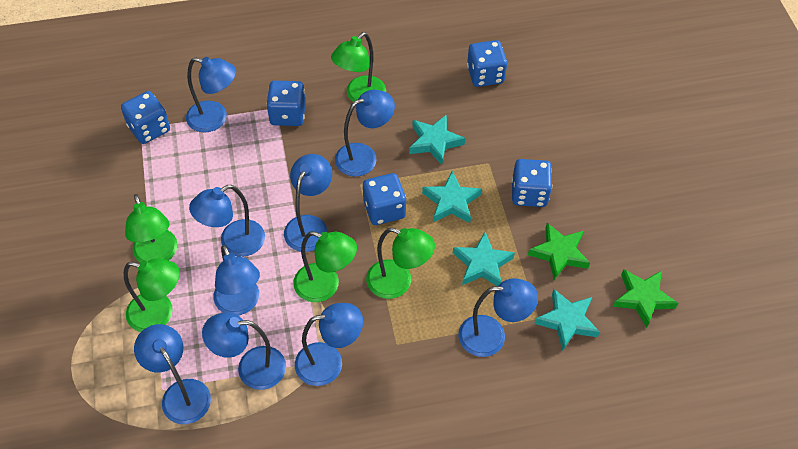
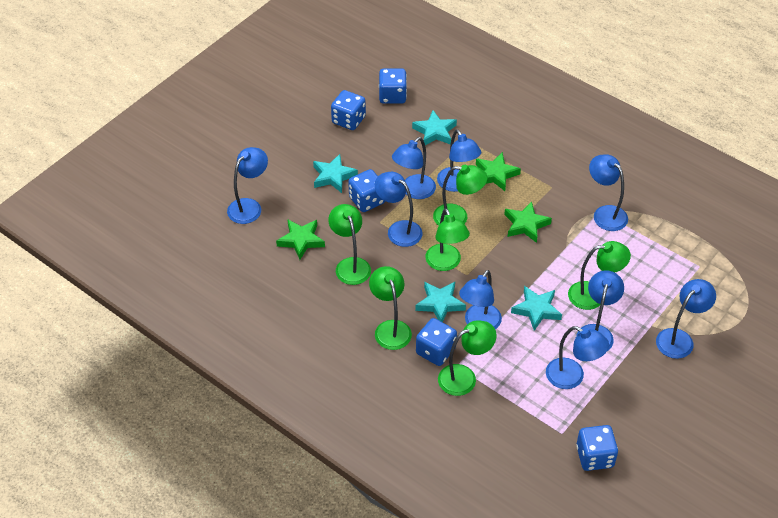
green lamp: [124,258,180,332] [125,194,178,262] [293,231,357,302] [331,32,386,102] [366,228,435,299] = 5 -> [328,204,371,285] [369,266,412,350] [426,208,470,271] [433,165,488,226] [438,320,497,396] [568,241,631,310] = 6
green star: [528,223,590,280] [613,269,678,328] = 2 -> [276,219,325,260] [476,152,521,191] [504,201,552,243] = 3

